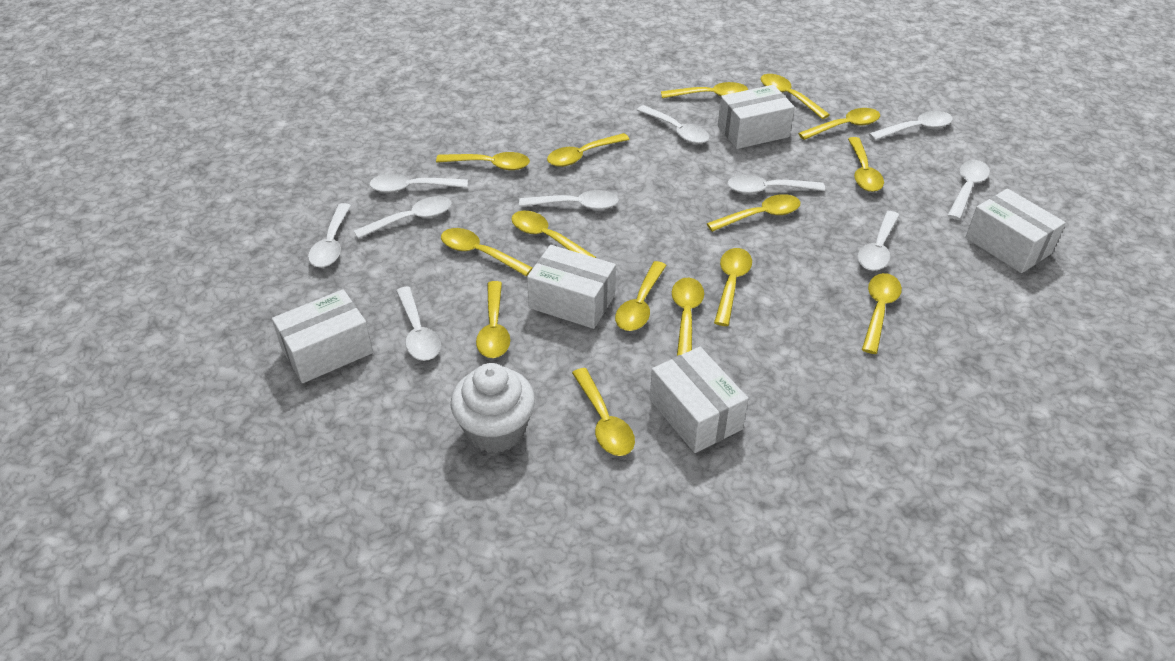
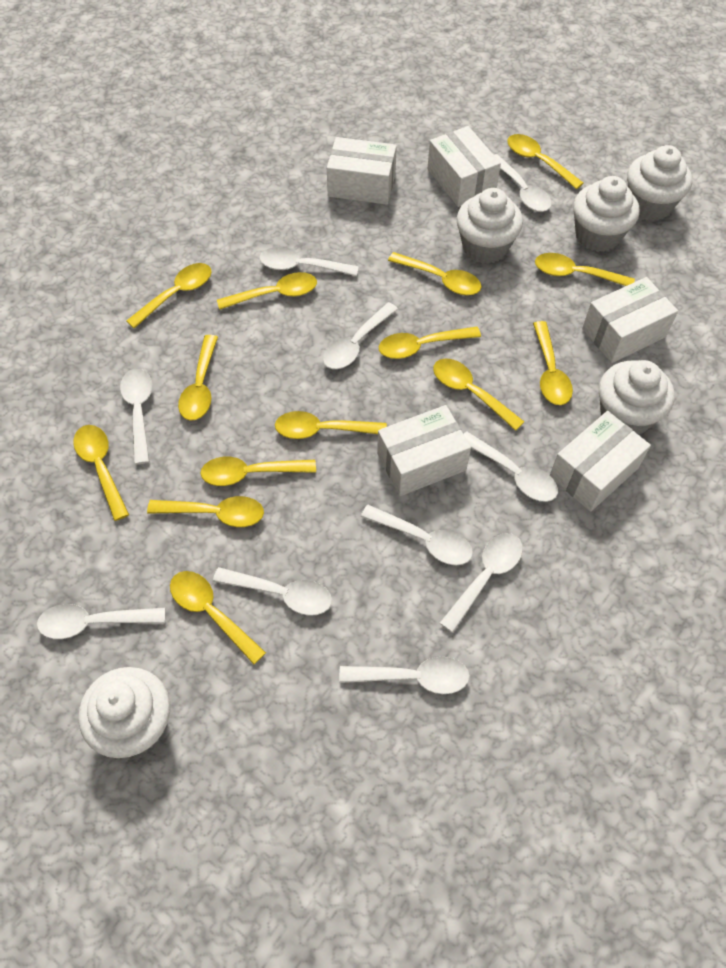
white cupcake: [451,363,535,453] = 1 -> [79,667,170,758] [456,188,523,264] [573,176,639,252] [599,360,675,435] [627,145,692,221] = 5
yellow spoon: [436,152,530,170] [441,228,533,276] [476,281,510,358] [511,211,596,258] [547,133,630,167] [572,368,635,456] [615,261,667,331] [661,82,748,98] [672,278,704,356] [707,194,801,232] [714,248,752,326] [761,74,830,119] [798,108,880,140] [848,137,884,192] [862,273,902,354] = 15 -> [73,425,129,521] [126,263,212,329] [147,496,264,527] [170,571,266,664] [178,335,218,421] [200,457,316,486] [217,272,317,310] [275,411,387,439] [379,326,481,359] [388,252,481,295] [433,358,524,431] [507,134,583,189] [533,321,573,405] [535,253,635,286] = 14

